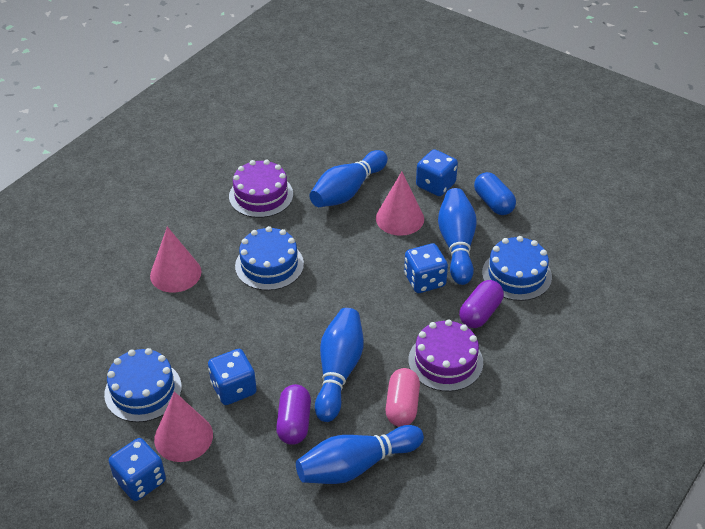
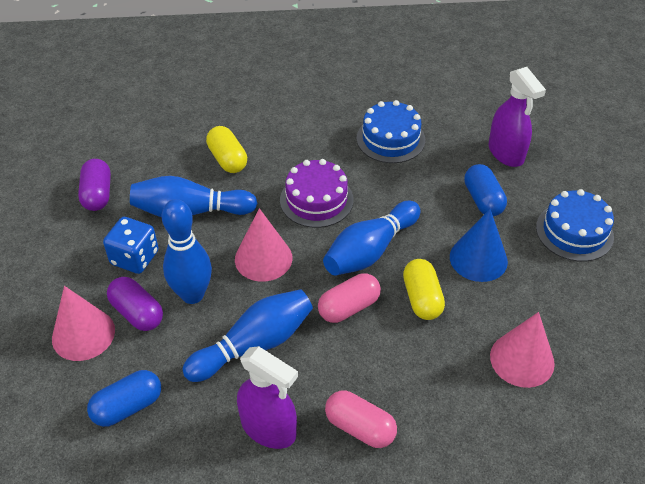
blue cake: [104,348,182,422] [235,226,304,291] [482,236,552,301] = 3 -> [357,100,425,163] [536,189,614,262] = 2
blue capsule: [474,172,516,215] = 1 -> [87,370,161,427] [464,164,507,216] = 2
blue cone: none = 0 -> [450,209,508,282] = 1
blue dice: [109,438,166,501] [208,349,257,405] [404,243,448,293] [416,149,458,196] = 4 -> [103,217,158,274] = 1
pink capsule: [386,368,420,427] = 1 -> [318,273,381,323] [325,390,397,448] = 2
purple cake: [229,160,293,218] [408,319,483,392] = 2 -> [280,159,353,228] = 1
purple spray bottle: none = 0 -> [237,346,298,449] [489,67,546,167] = 2
yellow capsule: none = 0 -> [206,126,247,173] [403,259,445,320] = 2

